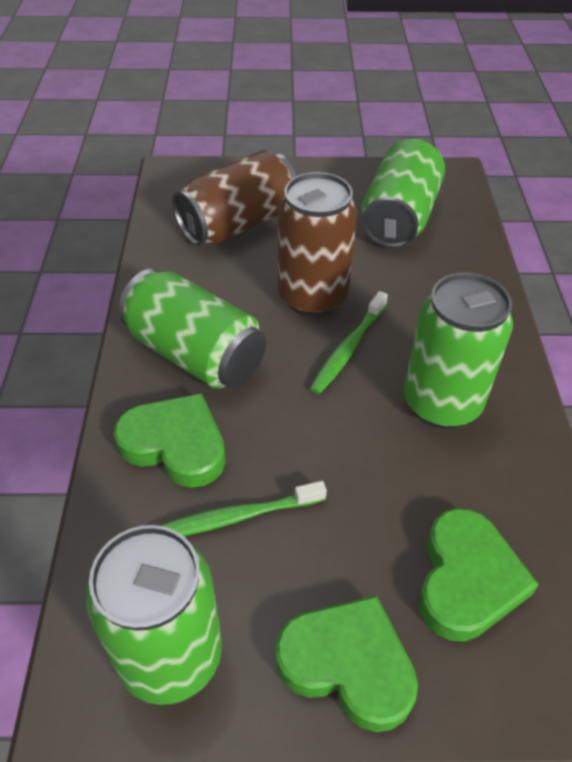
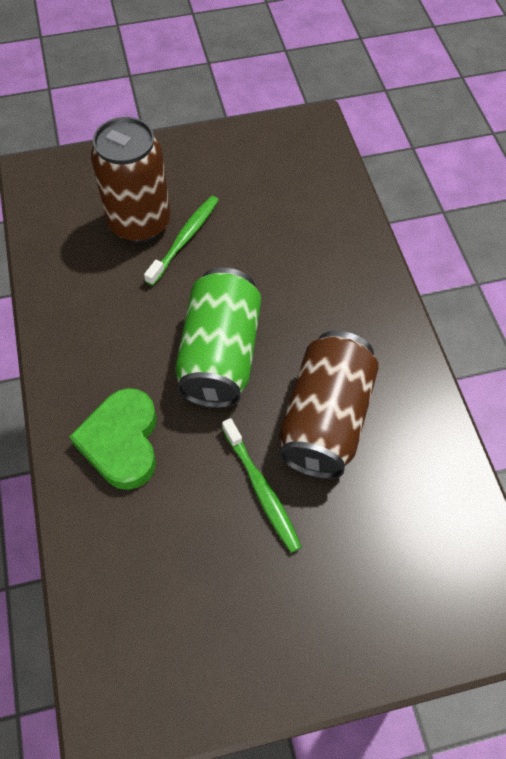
green can: [86,525,222,705] [118,269,266,389] [362,139,445,248] [404,273,513,429] = 4 -> [175,267,261,408] = 1
green heart: [114,393,226,488] [275,595,418,732] [418,508,539,642] = 3 -> [69,388,157,490] = 1

